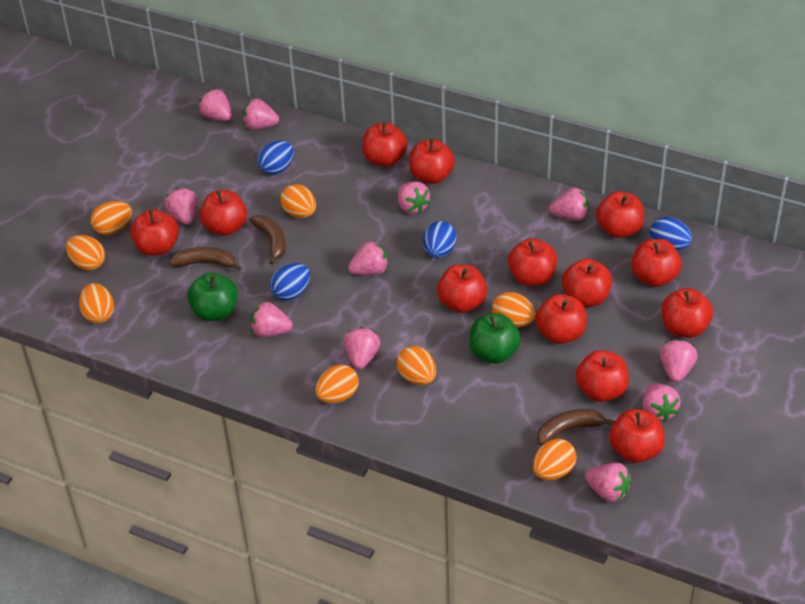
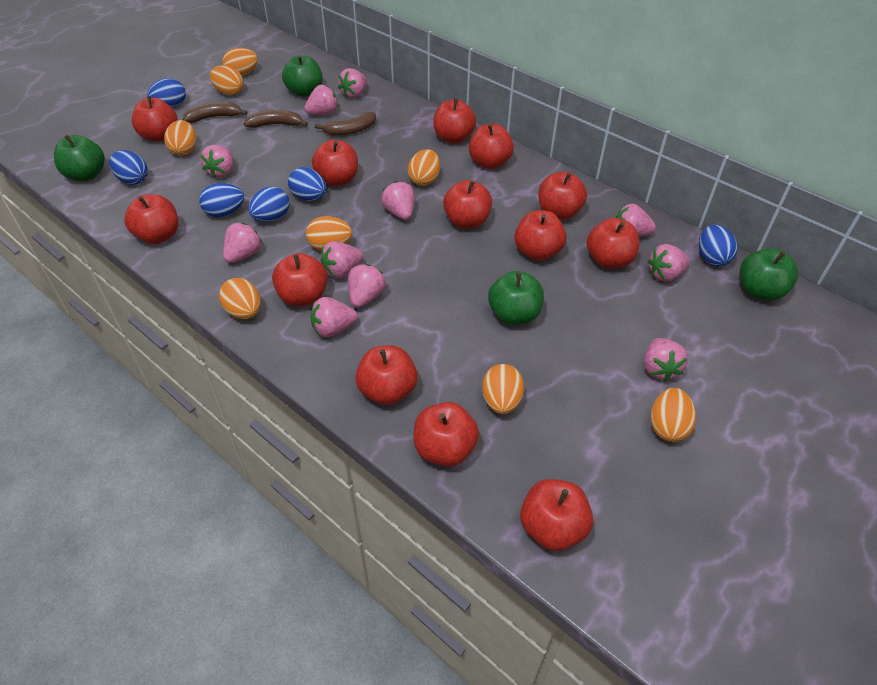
blue egg: [257,140,294,175] [270,263,310,301] [423,221,456,258] [650,217,692,251] = 4 -> [109,150,148,185] [147,78,186,108] [199,183,244,217] [248,187,290,222] [288,167,326,201] [699,225,738,266] = 6
green apple: [187,273,238,321] [469,313,521,364] = 2 -> [54,135,105,181] [282,55,323,97] [488,271,544,325] [740,248,798,301] = 4

